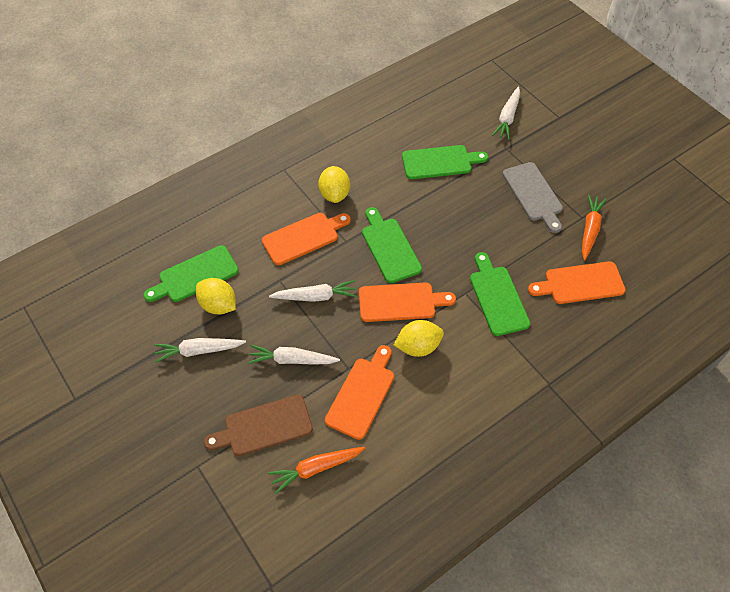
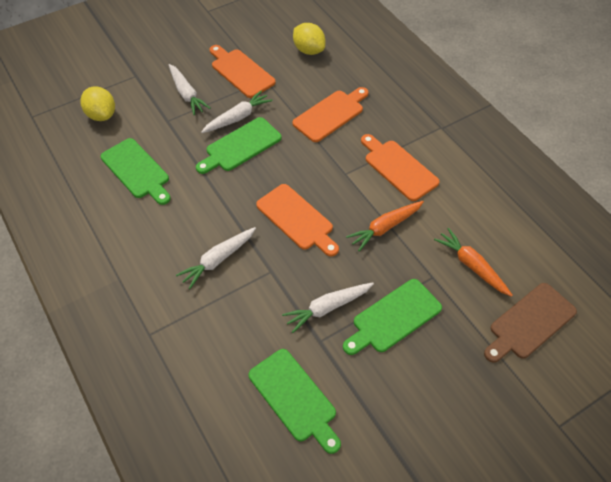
grey cutting board: [503,162,563,233] = 1 -> none = 0
yellow lemon: [196,278,236,315] [318,166,350,203] [394,320,444,357] = 3 -> [81,86,115,121] [293,23,325,55] = 2

